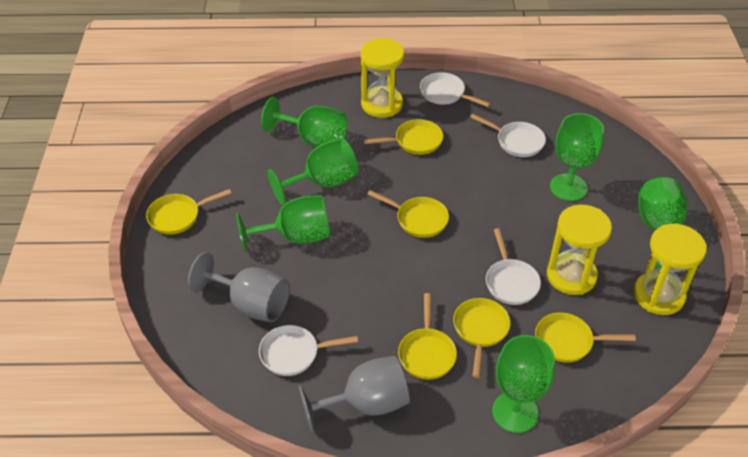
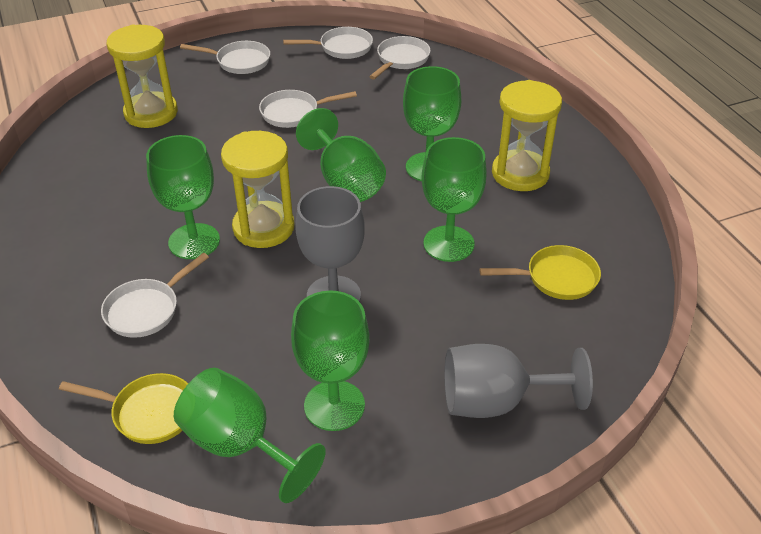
white pan: [259,325,358,376] [420,72,491,107] [470,114,546,157] [486,228,541,305] = 4 -> [101,253,209,338] [180,41,270,74] [259,90,357,128] [283,27,373,59] [369,36,431,80] = 5
yellow pan: [146,189,232,235] [363,119,443,155] [367,190,449,238] [398,293,457,380] [453,298,510,378] [535,313,636,363] = 6 -> [59,373,188,444] [480,245,601,300] = 2

